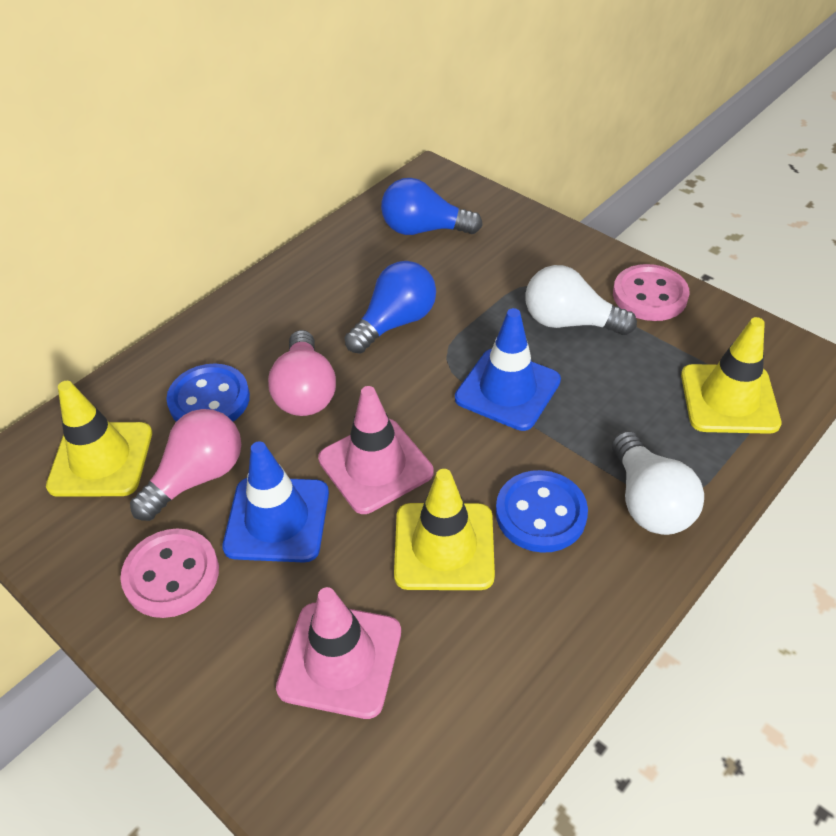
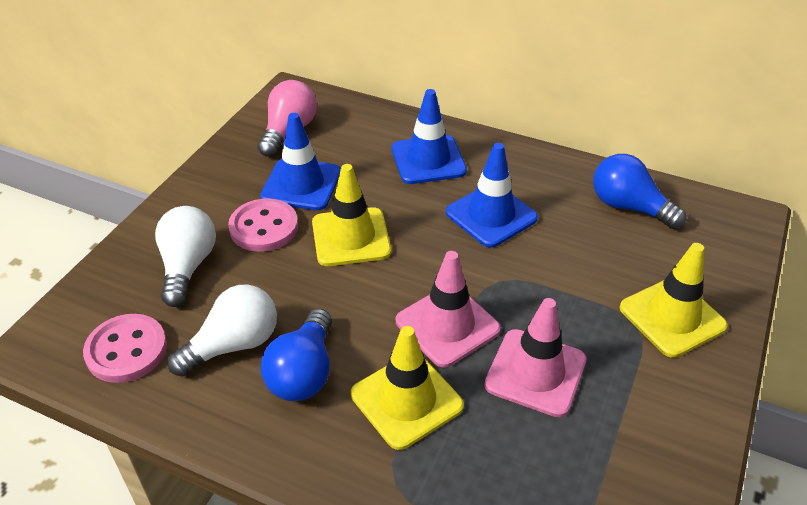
blue button: [166,364,250,422] [496,470,588,553] = 2 -> none = 0
blue traffic cone: [222,441,329,563] [455,308,561,431] = 2 -> [260,113,341,210] [392,89,467,184] [446,143,538,248] = 3
pink light bulb: [130,409,241,521] [268,330,336,416] = 2 -> [257,80,317,157] = 1

